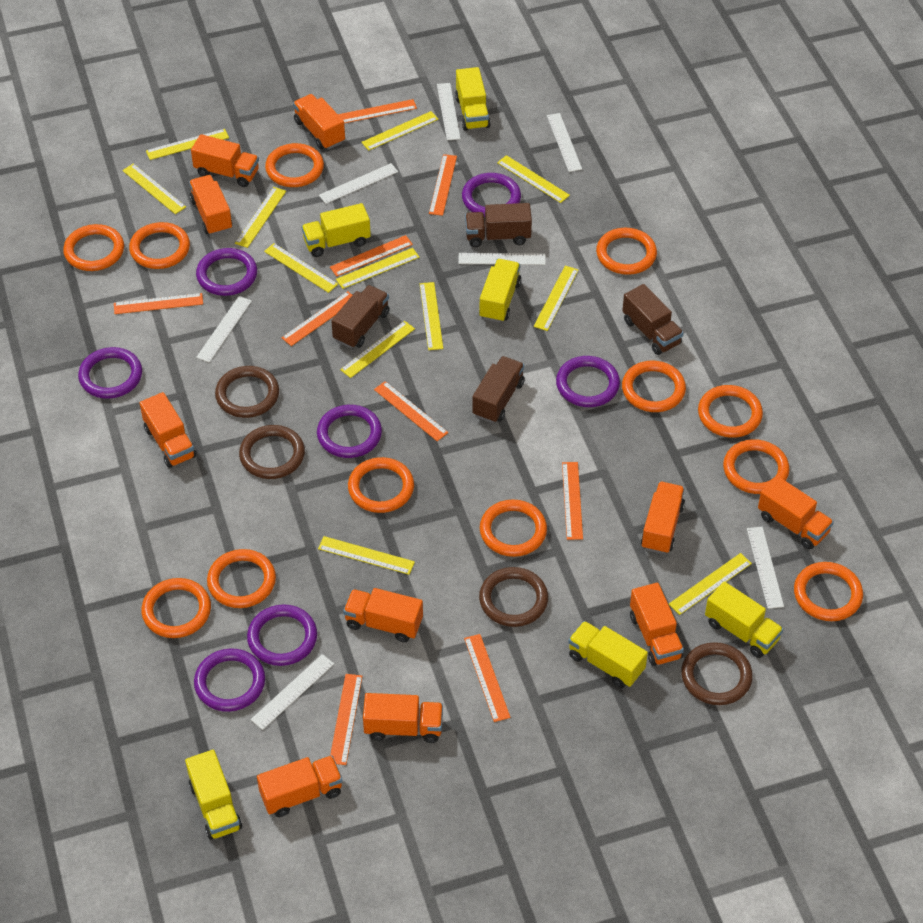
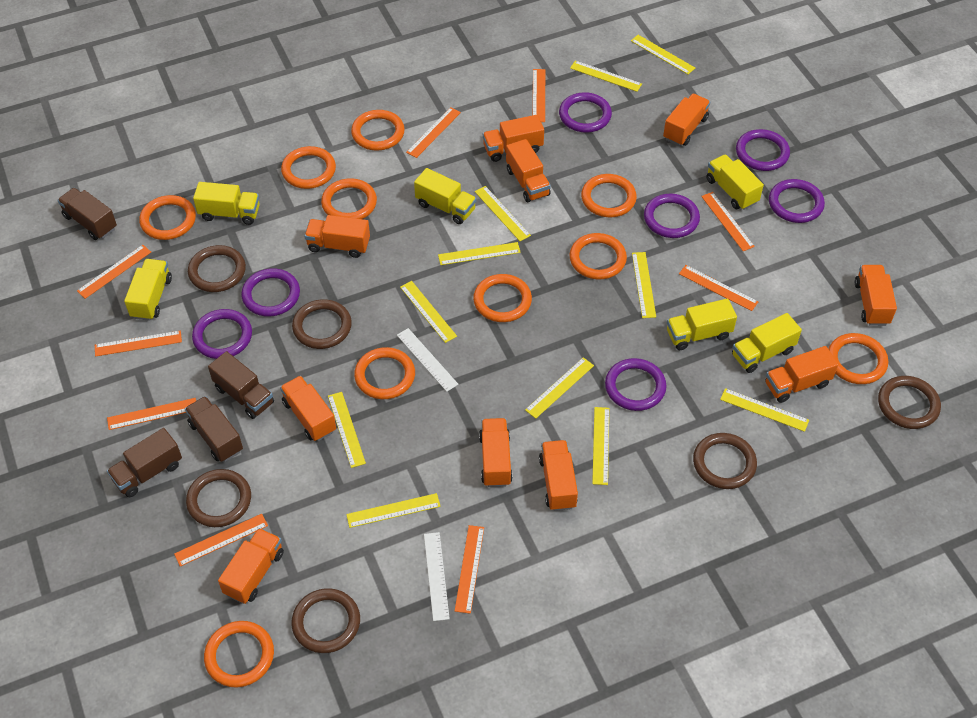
brown ring: [215,366,279,418] [239,425,305,479] [479,567,548,627] [681,642,753,705] = 4 -> [186,469,251,527] [188,245,246,292] [291,588,360,653] [292,299,352,349] [693,433,757,489] [878,376,941,429] = 6
orange ring: [63,224,124,271] [129,222,190,269] [141,578,211,638] [207,549,276,608] [265,143,324,187] [348,457,414,513] [480,500,547,557] [596,228,657,275] [622,361,686,412] [698,385,763,438] [723,439,789,494] [794,562,863,621] = 12 -> [139,195,196,240] [204,621,274,688] [281,146,336,189] [321,178,377,219] [351,110,405,151] [354,347,415,399] [473,274,532,322] [569,233,627,279] [581,174,637,217] [828,333,888,384] = 10
white ruler: [196,296,252,363] [251,654,334,730] [319,163,398,204] [437,83,461,140] [458,253,546,265] [547,113,582,172] [747,527,784,609] = 7 -> [397,328,459,392] [424,532,450,621] = 2
yellow ruler: [122,164,186,214] [146,129,229,160] [235,187,286,248] [264,243,338,293] [318,536,415,575] [336,248,419,289] [340,321,415,378] [361,111,438,151] [420,282,443,350] [497,155,570,203] [534,266,578,331] [669,553,752,615] = 12 -> [328,392,366,468] [346,493,441,528] [400,281,457,343] [438,242,521,265] [475,186,531,241] [525,357,594,419] [570,60,642,92] [592,407,609,485] [631,35,695,74] [632,252,656,318] [720,388,809,432] = 11

